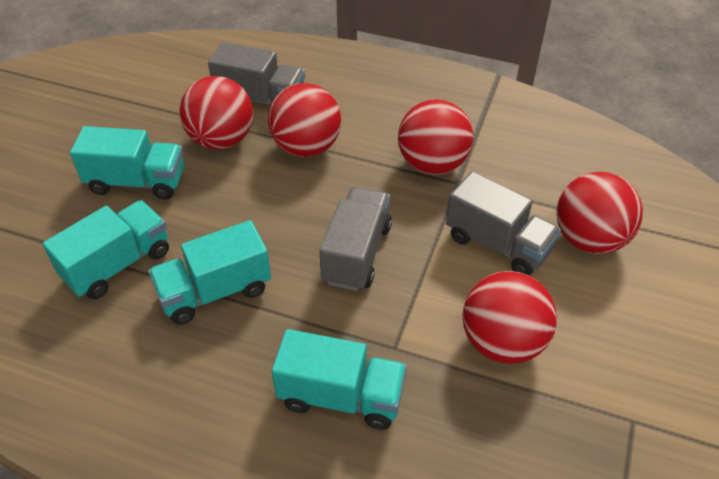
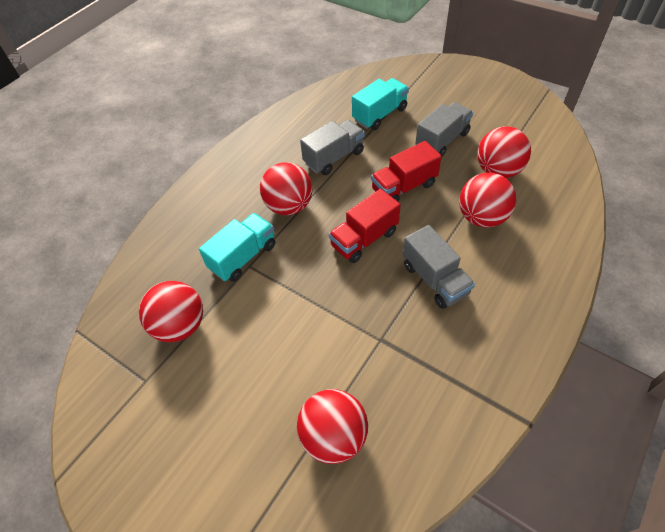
red truck: none = 0 -> [329,189,401,263] [371,141,442,201] = 2
turquoise truck: [42,200,169,299] [70,126,184,200] [148,220,271,325] [272,329,407,430] = 4 -> [199,213,275,282] [352,78,409,130] = 2

